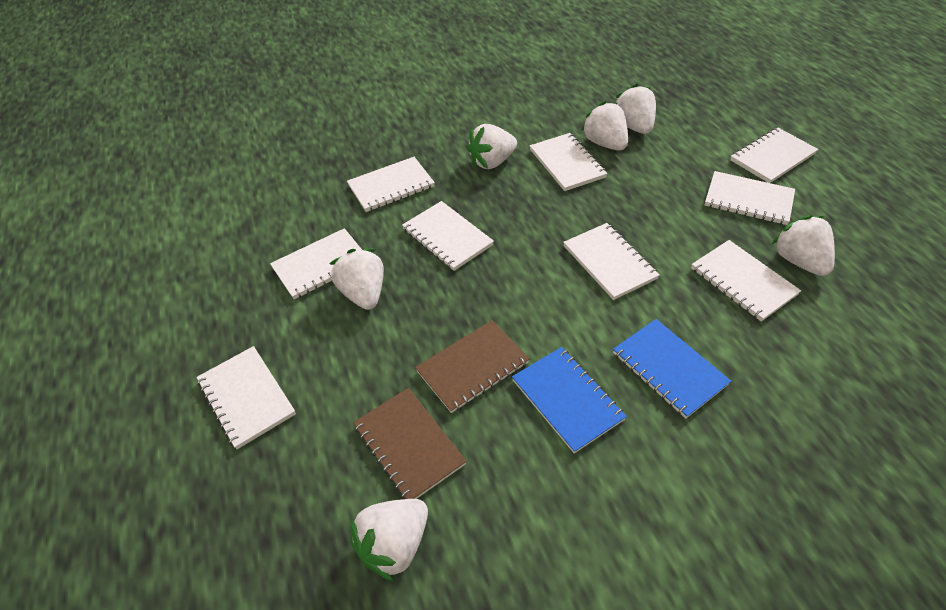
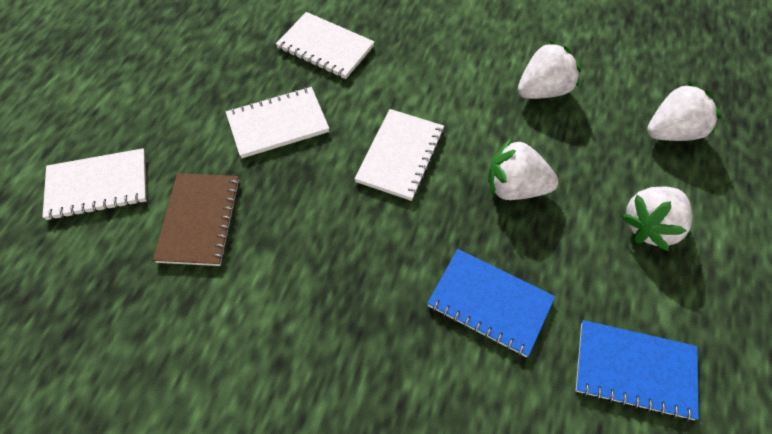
brown notebook: [353,388,467,499] [415,320,530,413] = 2 -> [153,173,240,266] = 1
white notebook: [196,346,296,449] [270,228,362,299] [347,157,435,212] [402,201,494,271] [530,133,608,191] [563,223,660,300] [691,240,801,322] [705,171,795,225] [730,128,818,183] = 9 -> [42,148,147,220] [226,87,329,158] [276,12,375,79] [354,109,444,201] = 4
white strawberry: [330,249,384,310] [350,499,428,582] [467,124,517,169] [581,101,628,151] [616,84,656,134] [772,215,835,276] = 6 -> [488,138,558,200] [518,40,581,99] [621,187,693,251] [647,82,721,141] = 4

